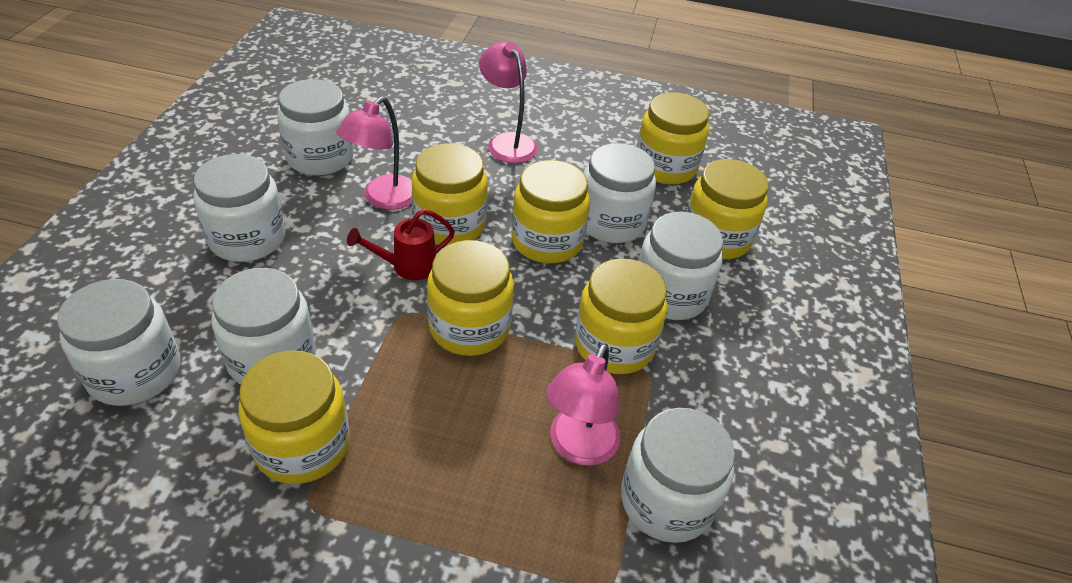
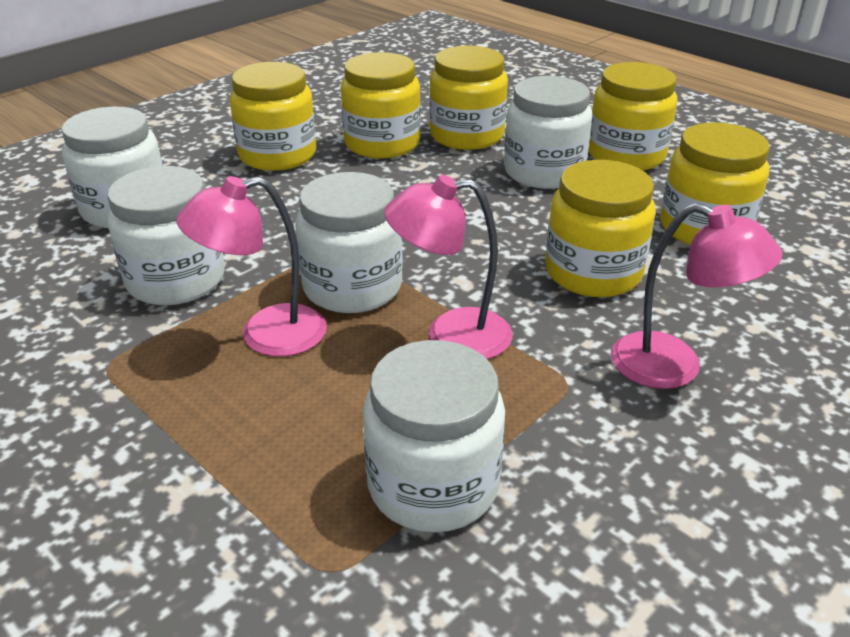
red watering can: [347,209,455,280] = 1 -> none = 0
white jar: [57,279,180,406] [193,154,286,262] [212,268,316,385] [277,79,354,176] [583,143,656,243] [621,408,735,543] [638,212,723,320] = 7 -> [61,107,163,228] [107,166,225,305] [295,172,403,313] [363,340,505,533] [504,76,592,189] = 5
yellow jar: [238,351,350,484] [412,143,488,246] [427,240,514,356] [511,160,590,263] [575,258,667,374] [636,92,709,185] [686,159,769,259] = 7 -> [230,62,316,171] [341,52,421,159] [429,45,508,150] [545,160,656,297] [589,62,677,171] [660,122,770,245] = 6

